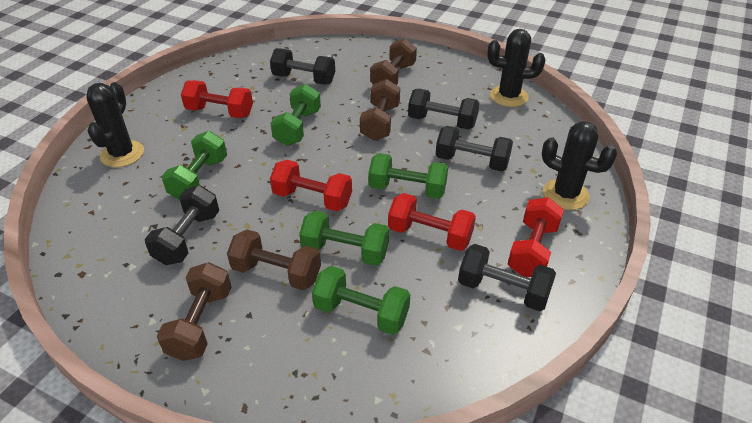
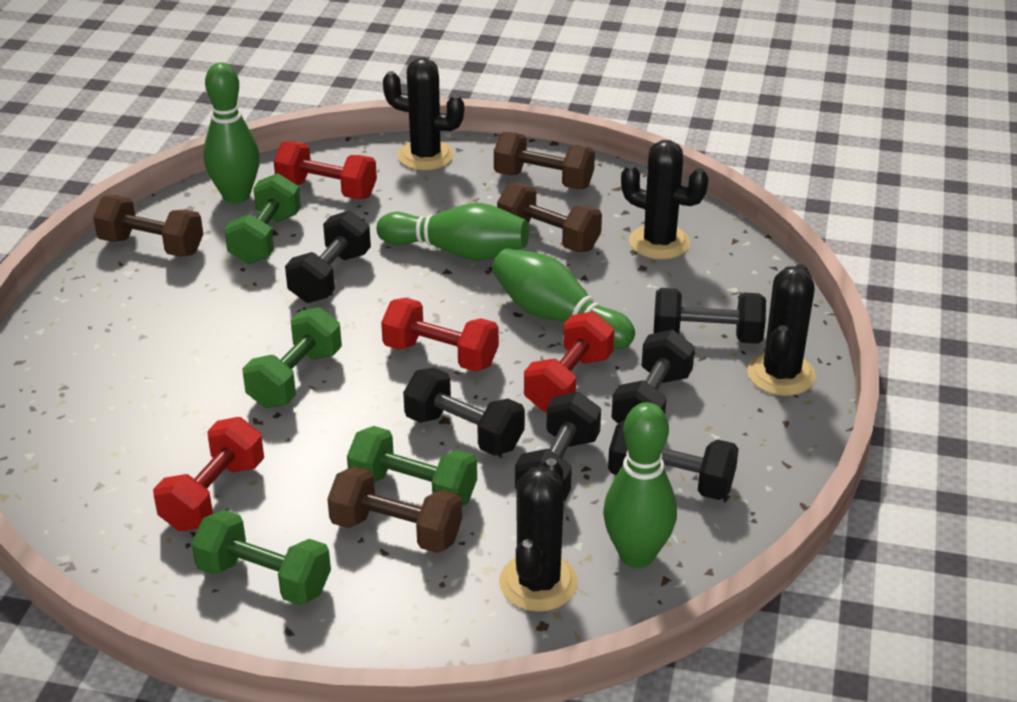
black cactus: [86,82,144,167] [488,29,545,107] [542,121,617,210] = 3 -> [383,58,464,170] [499,458,578,612] [621,140,709,259] [747,264,816,396] = 4
black dumbbell: [145,185,219,265] [270,48,335,85] [408,89,479,130] [435,126,513,172] [458,244,556,311] = 5 -> [285,211,371,303] [403,367,525,456] [515,392,601,501] [608,420,739,500] [611,330,695,424] [654,288,766,344] = 6
green bowling pin: none = 0 -> [204,62,260,203] [377,203,529,261] [492,248,635,349] [603,402,677,568] = 4
green dumbbell: [162,131,227,200] [271,84,321,146] [299,211,389,266] [312,266,410,335] [369,153,448,199] = 5 -> [191,510,331,605] [225,173,301,264] [242,307,342,408] [347,426,477,506] = 4

